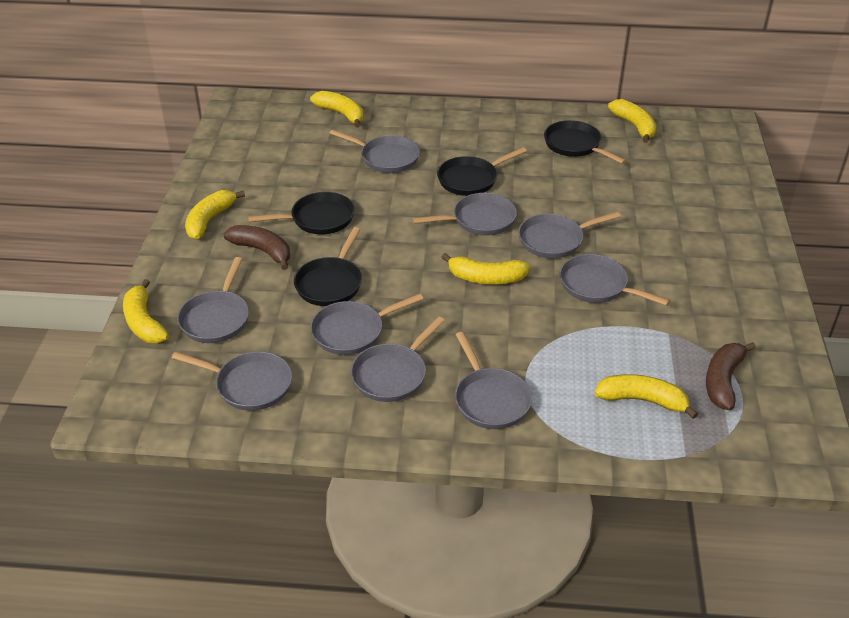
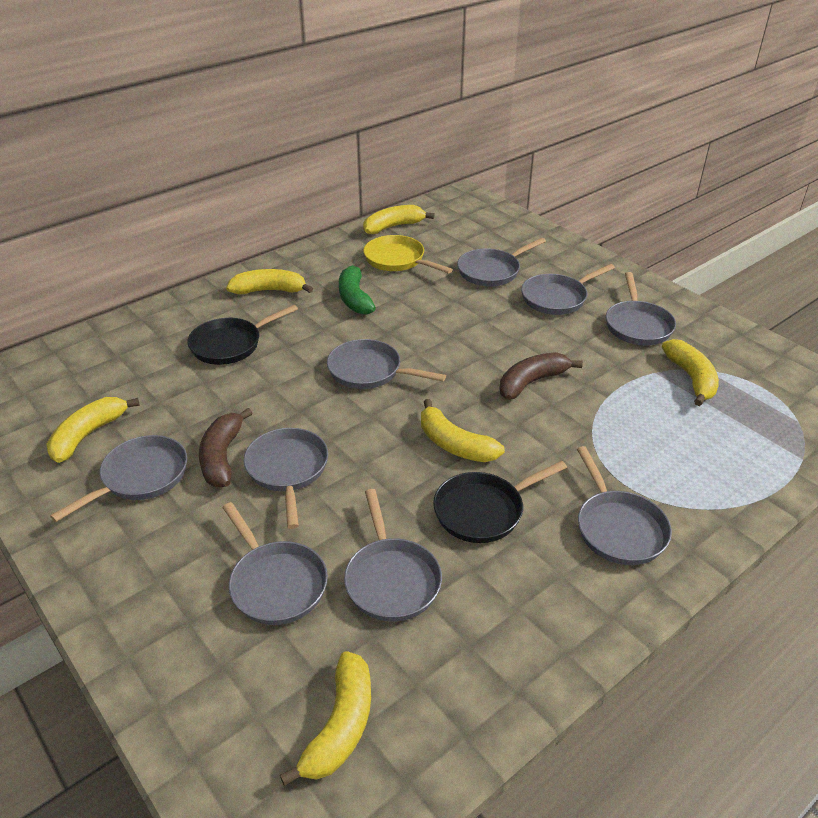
black pan: [248,192,355,234] [294,227,362,306] [437,147,527,196] [544,120,627,164] = 4 -> [187,305,298,365] [433,461,567,543] = 2
green banana: none = 0 -> [339,263,376,315] = 1
yellow pan: none = 0 -> [363,235,453,274] = 1

